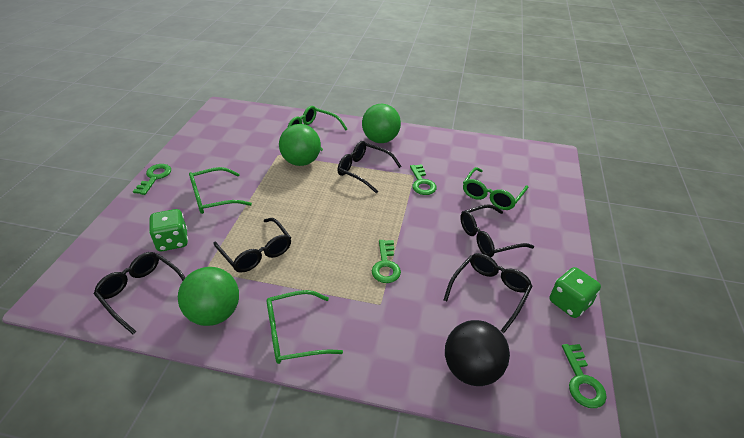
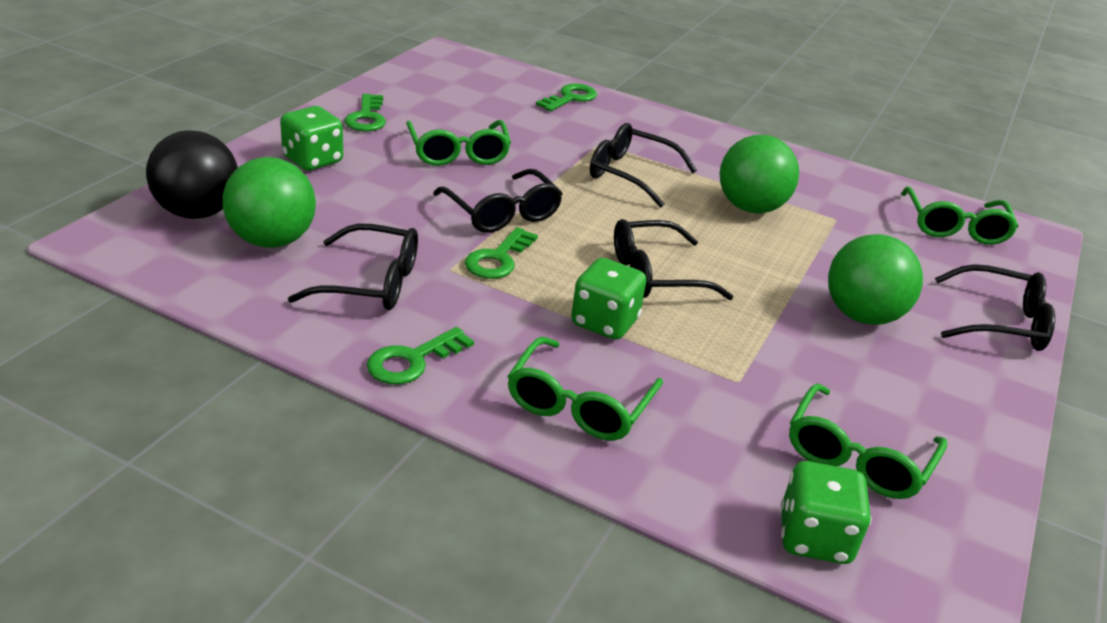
green dice: [149,209,188,251] [550,267,601,318] = 2 -> [280,106,343,171] [571,258,647,340] [780,461,872,564] = 3

